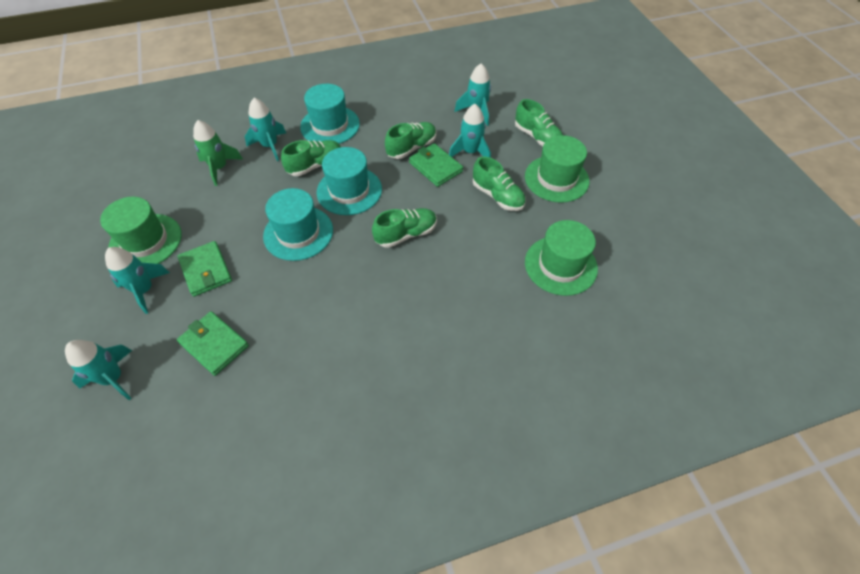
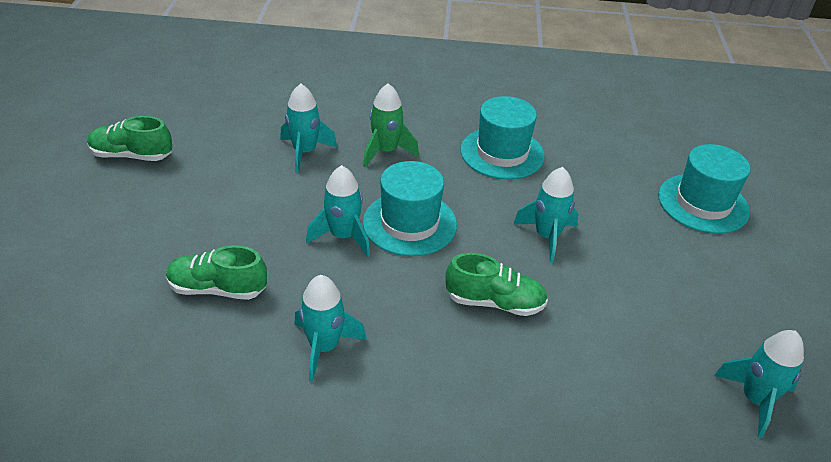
green hat: [100,197,182,264] [525,135,589,203] [525,220,598,296] = 3 -> none = 0
green shoe: [281,140,341,176] [372,208,437,248] [385,122,436,159] [473,156,526,211] [515,99,563,146] = 5 -> [87,116,172,161] [166,245,267,300] [445,253,548,316] = 3
green wallet: [177,241,232,297] [177,311,249,376] [409,143,463,187] = 3 -> none = 0

